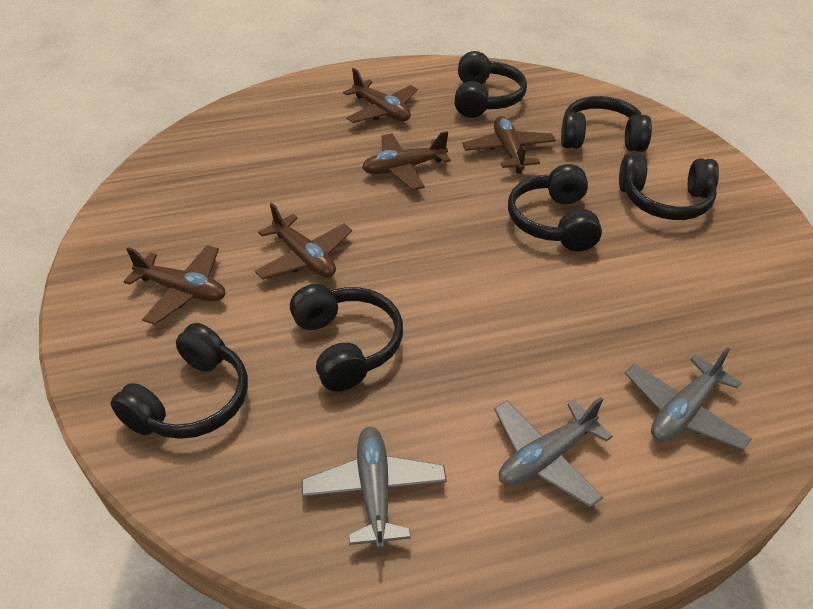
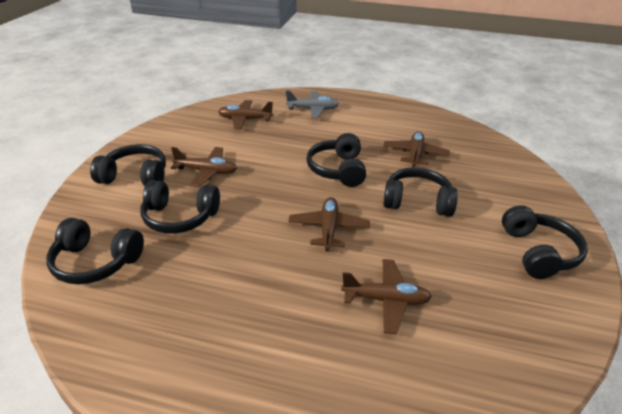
grey plane: [302,427,447,549] [494,397,613,508] [625,347,752,450] = 3 -> [286,91,339,118] = 1

